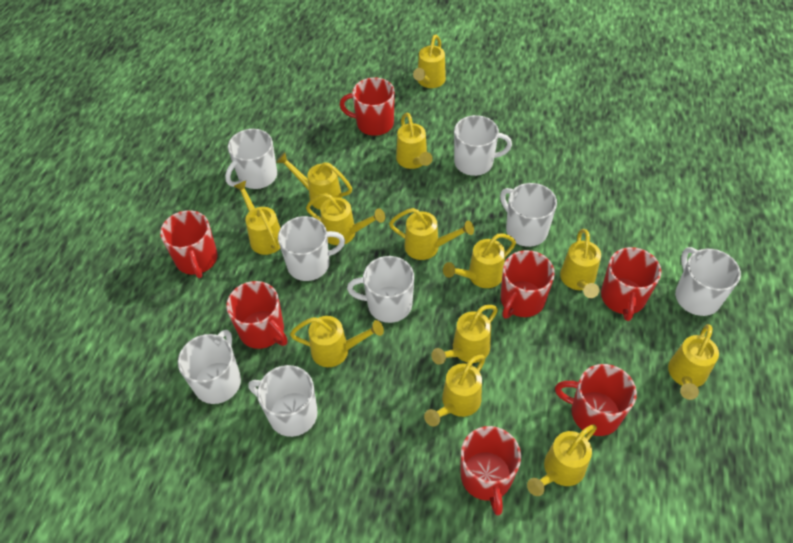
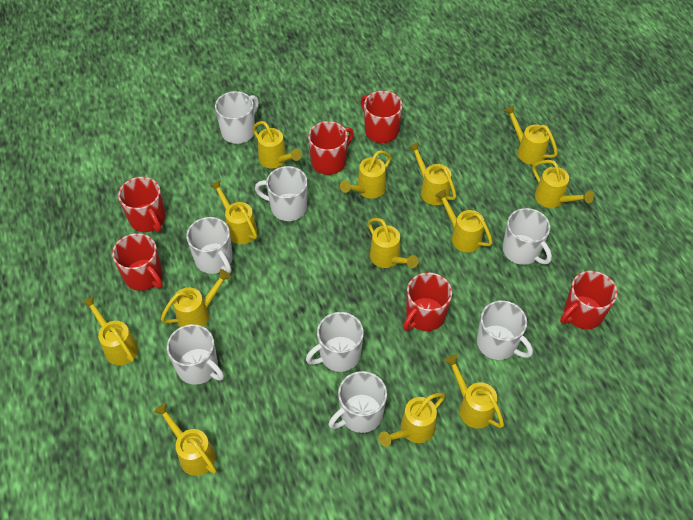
red mug: [160,210,218,278] [226,281,288,349] [340,78,395,136] [461,426,521,516] [501,250,555,318] [555,364,637,436] [601,247,661,321] = 7 -> [112,233,163,291] [118,177,166,232] [308,121,354,175] [361,91,403,143] [403,272,452,331] [560,271,617,329] = 6

